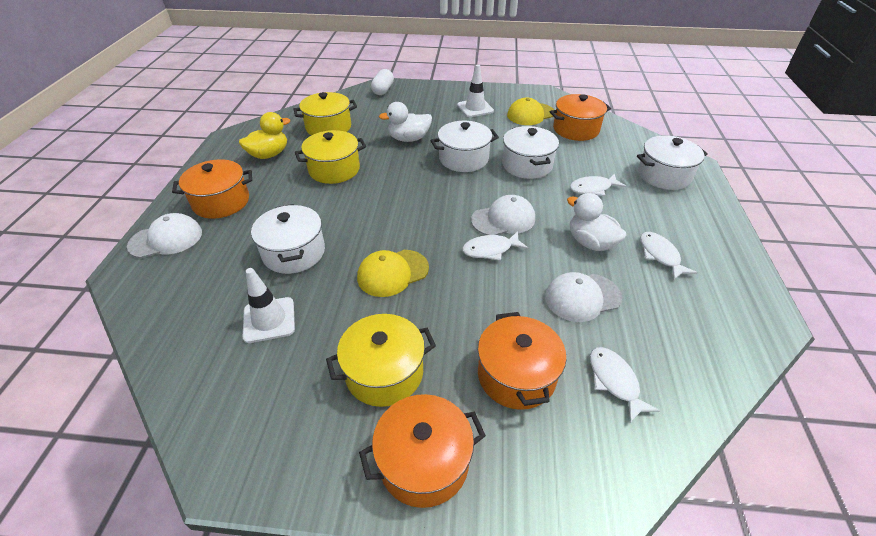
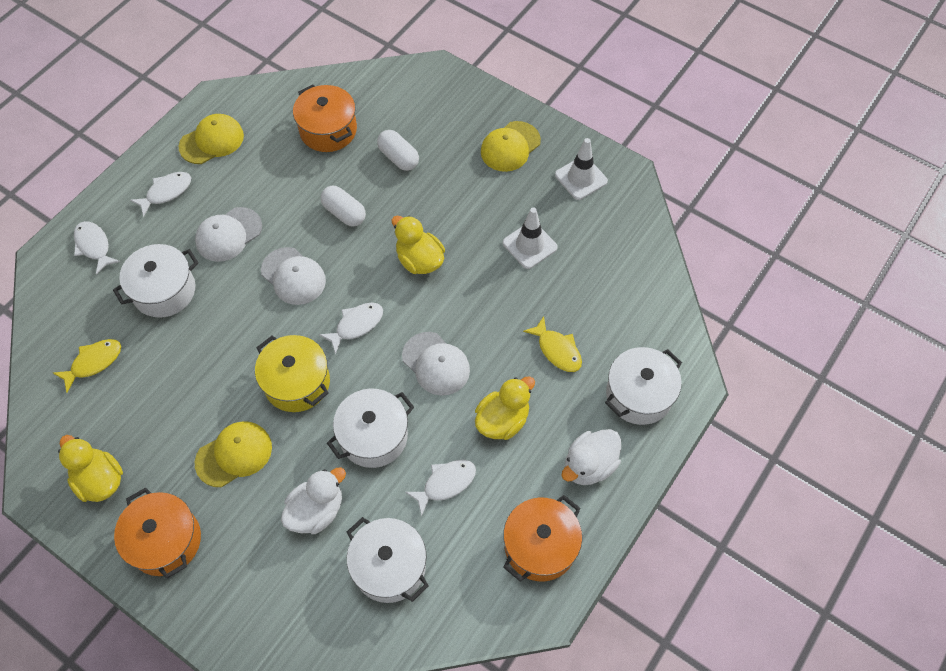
orange pot: [172,159,252,219] [359,394,486,508] [478,312,566,410] [550,94,611,141] = 4 -> [114,487,201,579] [293,84,357,152] [503,495,582,582] = 3
white capsule: [371,69,394,95] = 1 -> [321,186,366,226] [377,130,419,171] = 2
yellow cap: [357,250,429,297] [507,98,554,125] = 2 -> [179,114,244,164] [195,421,272,487] [481,121,541,172] = 3
yellow duck: [239,112,290,159] = 1 -> [58,435,123,502] [392,216,445,274] [475,376,535,440] = 3
yellow fish: none = 0 -> [53,339,121,393] [523,316,582,372] = 2
yellow pot: [293,92,357,135] [295,130,366,184] [326,314,436,407] = 3 -> [255,335,330,412] = 1

